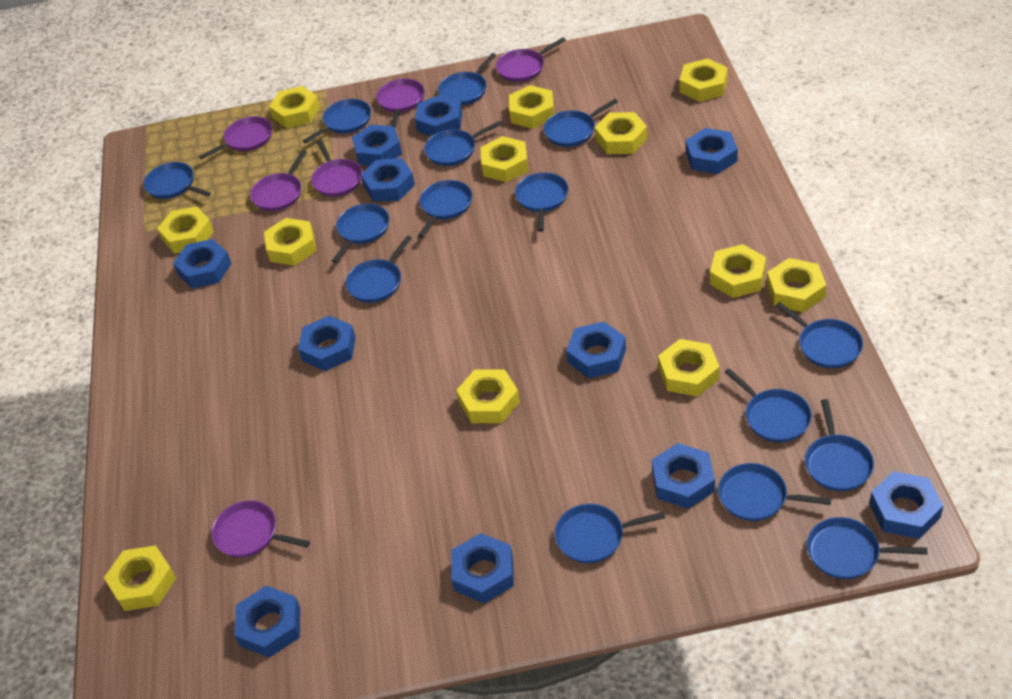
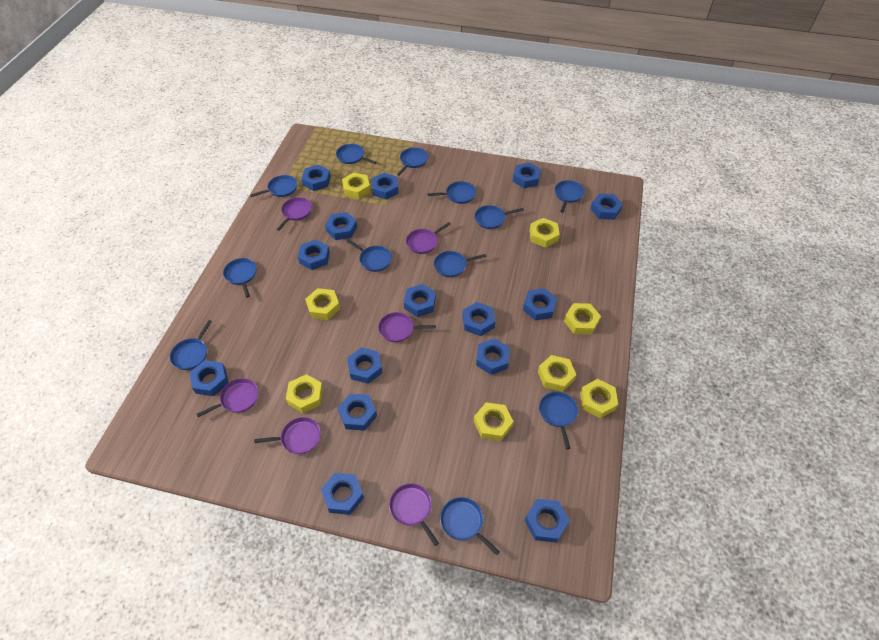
blue nut: [173,239,232,288] [234,586,300,658] [298,316,356,371] [352,124,402,166] [361,158,415,202] [415,95,463,136] [451,533,514,604] [566,321,626,378] [652,443,715,509] [686,128,738,174] [869,471,944,539] = 11 -> [190,360,228,396] [298,239,330,270] [301,165,331,191] [321,473,364,515] [325,212,357,240] [338,394,377,431] [347,347,383,384] [372,173,399,200] [404,284,436,317] [462,302,495,336] [476,338,510,375] [513,162,541,188] [523,288,557,321] [525,499,570,543] [590,194,623,220] = 15
blue pan: [144,162,211,199] [303,99,371,143] [332,204,389,263] [345,236,412,303] [418,180,472,238] [424,121,502,166] [438,53,496,106] [515,172,569,232] [544,99,618,147] [555,504,665,563] [718,463,831,521] [725,368,812,442] [775,302,863,368] [805,399,874,491] [807,517,927,579] = 15 -> [170,320,212,370] [223,258,257,298] [250,175,297,197] [336,144,377,164] [346,239,392,272] [397,147,428,176] [428,181,476,204] [434,251,486,277] [440,497,500,555] [474,205,524,229] [539,392,578,449] [555,180,585,213] = 12
yellow nut: [104,545,176,611] [157,207,214,254] [264,218,316,266] [269,86,320,128] [456,369,520,423] [480,136,528,182] [509,85,554,129] [595,112,647,154] [658,339,720,397] [680,58,728,102] [710,244,766,298] [767,258,826,312] = 12 -> [286,374,323,413] [305,288,340,320] [342,172,370,199] [474,403,514,441] [529,218,560,248] [538,355,576,392] [564,303,601,335] [580,379,618,418] = 8

